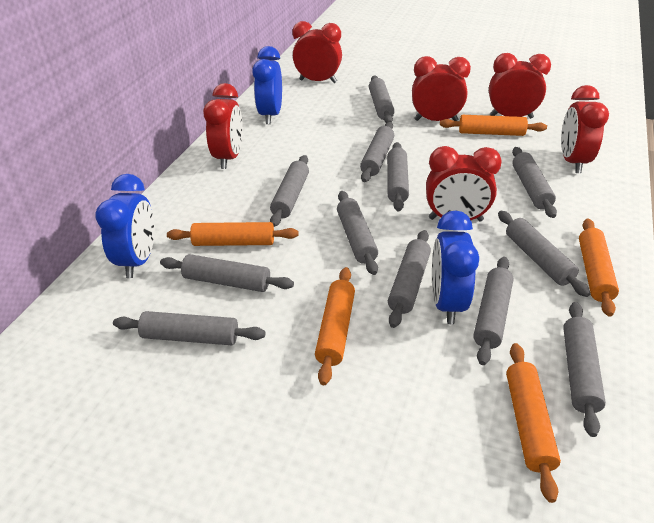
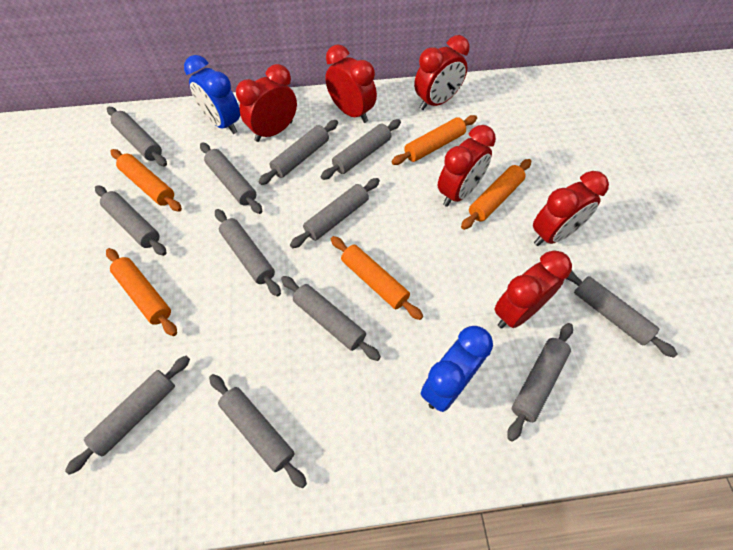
blue clock: [95,174,155,278] [252,46,282,124] [432,210,479,324] = 3 -> [184,55,240,134] [421,326,493,412] = 2

